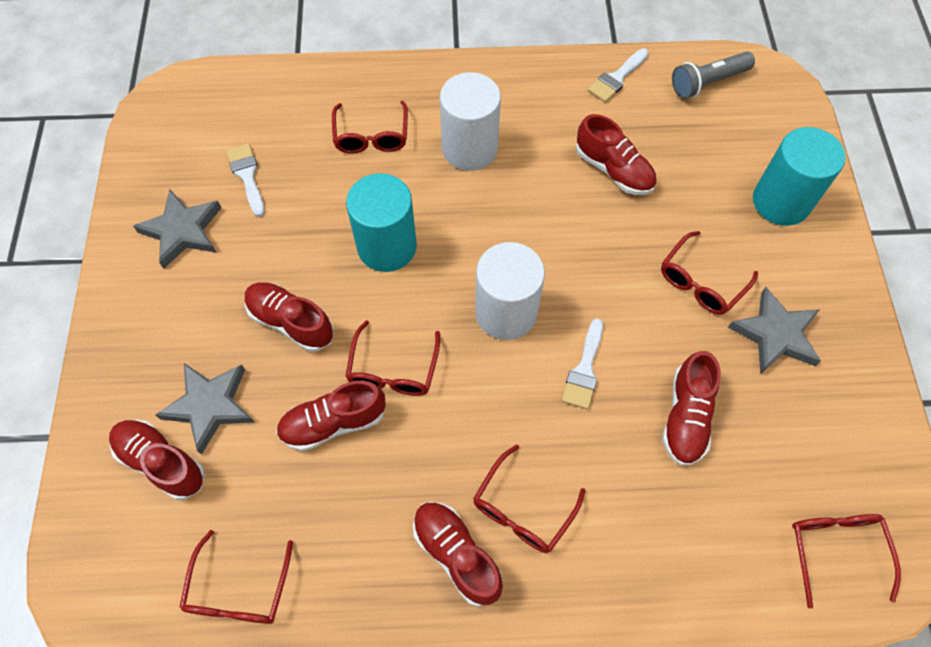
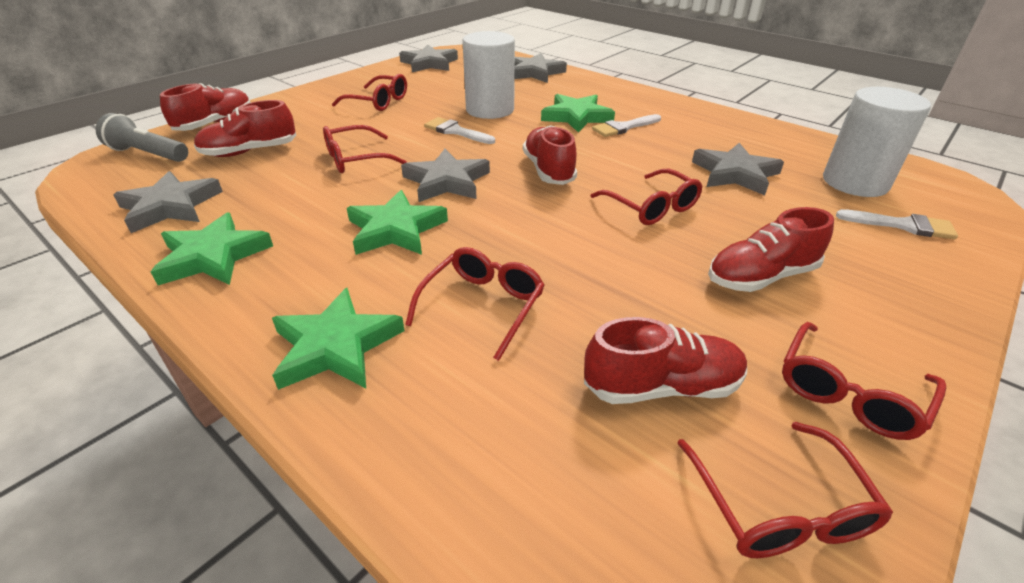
green star: none = 0 -> [151,213,273,285] [272,288,405,390] [347,190,448,255] [541,94,615,133] = 4
grey star: [133,189,221,269] [155,363,254,455] [728,287,821,374] = 3 -> [113,171,223,233] [399,45,458,72] [401,149,490,202] [515,53,567,83] [692,143,784,195] = 5
red shoe: [109,420,205,500] [245,282,334,352] [276,381,386,451] [413,502,503,607] [576,114,656,195] [662,351,721,466] = 6 -> [160,83,251,131] [194,100,296,157] [523,125,577,185] [584,317,747,404] [708,207,834,292] = 5
turquoise cylinder: [346,173,417,272] [753,127,845,226] = 2 -> none = 0

